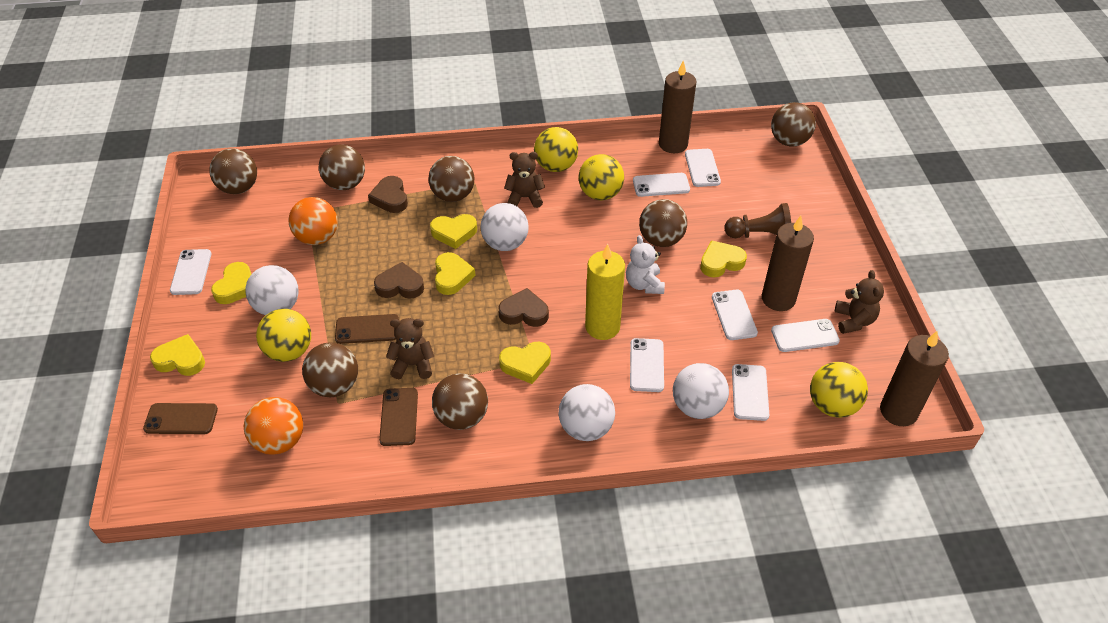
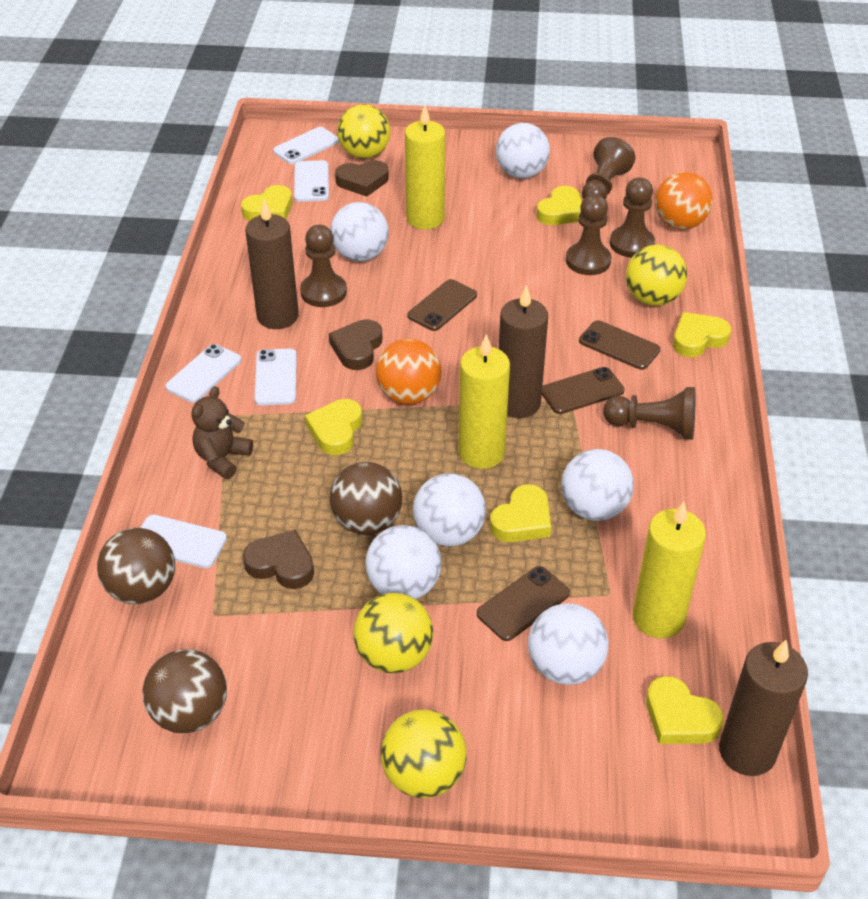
brown ball: [209,148,257,194] [302,342,358,397] [319,145,365,190] [428,156,475,202] [432,373,488,430] [639,199,687,247] [771,102,816,146] = 7 -> [97,528,175,604] [143,649,227,733] [330,462,402,535] = 3
brown pawn: [724,203,791,238] = 1 -> [300,225,347,307] [566,194,611,275] [582,137,635,200] [603,387,695,440] [610,177,655,258] = 5
brown phone: [143,403,218,434] [335,314,399,344] [379,388,418,446] = 3 -> [407,279,477,331] [477,566,570,641] [542,367,625,414] [579,320,660,370] = 4
brown teddy bear: [386,318,435,379] [504,152,545,208] [835,270,884,334] = 3 -> [192,386,253,479] = 1
white ball: [245,265,299,315] [481,203,529,251] [559,384,615,441] [673,363,729,419] = 4 -> [330,202,389,261] [365,525,441,599] [413,473,486,547] [496,123,550,178] [528,603,609,685] [561,449,634,521] = 6
white phone: [170,249,211,295] [630,338,664,392] [633,173,690,197] [685,149,721,187] [712,290,758,340] [732,364,769,421] [771,319,840,352] = 7 -> [140,515,227,568] [165,344,241,402] [254,349,297,405] [273,127,339,164] [294,160,329,202] = 5
white teddy bear: [626,235,665,294] = 1 -> none = 0
yellow candle: [585,244,625,340] = 1 -> [405,105,445,230] [458,334,510,469] [633,501,706,639] = 3

